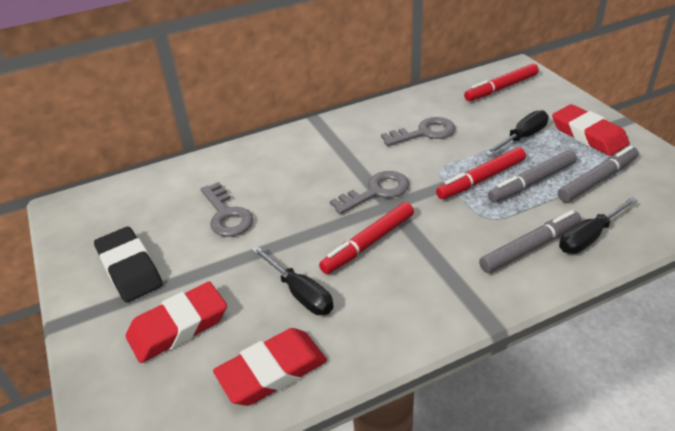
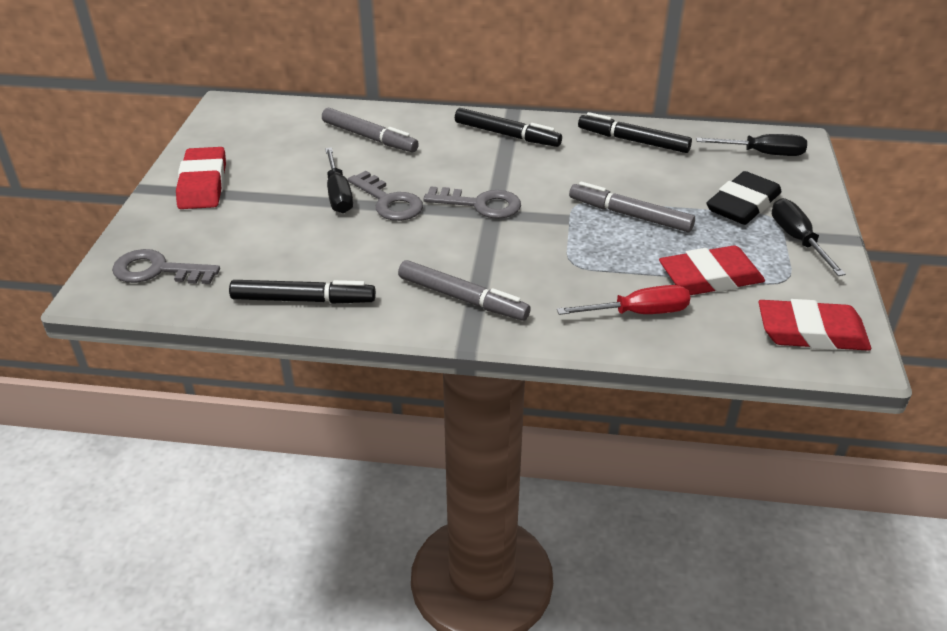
black marker: none = 0 -> [229,280,376,304] [455,108,562,147] [578,112,692,153] = 3
red marker: [319,202,414,274] [436,147,526,199] [464,64,539,101] = 3 -> none = 0
red screwdriver: none = 0 -> [557,285,690,315] = 1

